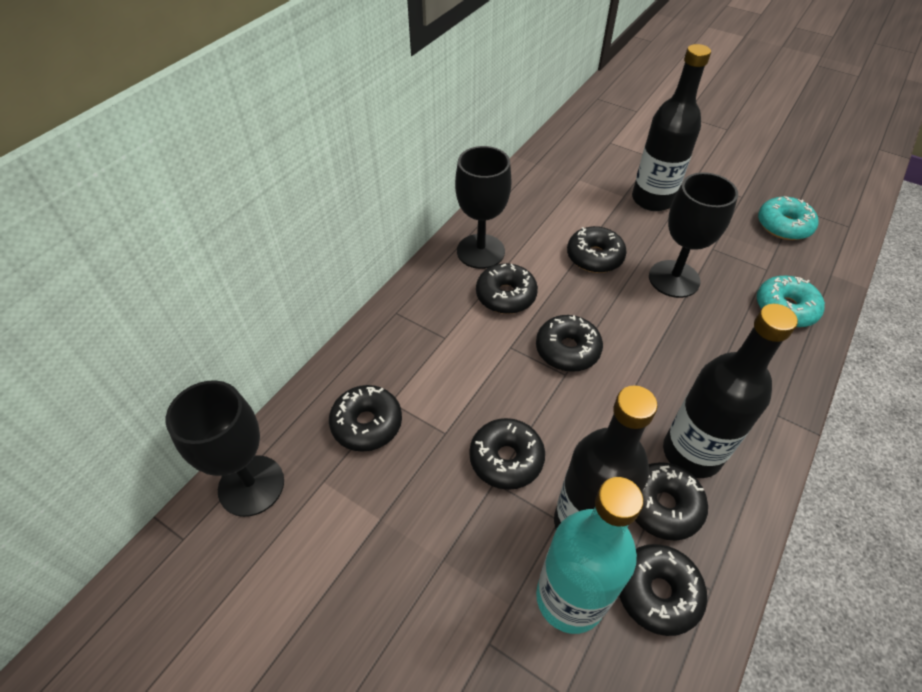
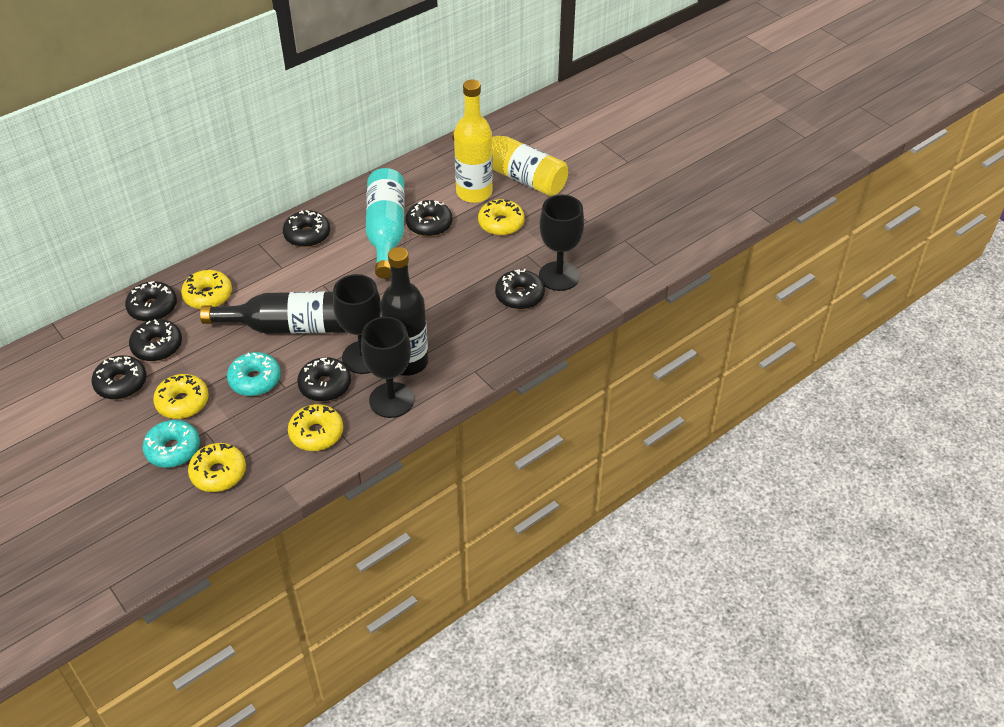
black bottle: [554,386,658,529] [632,44,711,211] [663,304,798,478] = 3 -> [200,291,346,334] [381,247,428,376] = 2
yellow bottle: none = 0 -> [452,128,568,196] [454,80,493,203] = 2
yellow donut: none = 0 -> [153,374,209,419] [181,270,232,309] [188,443,246,492] [288,404,343,451] [478,199,525,236] = 5

